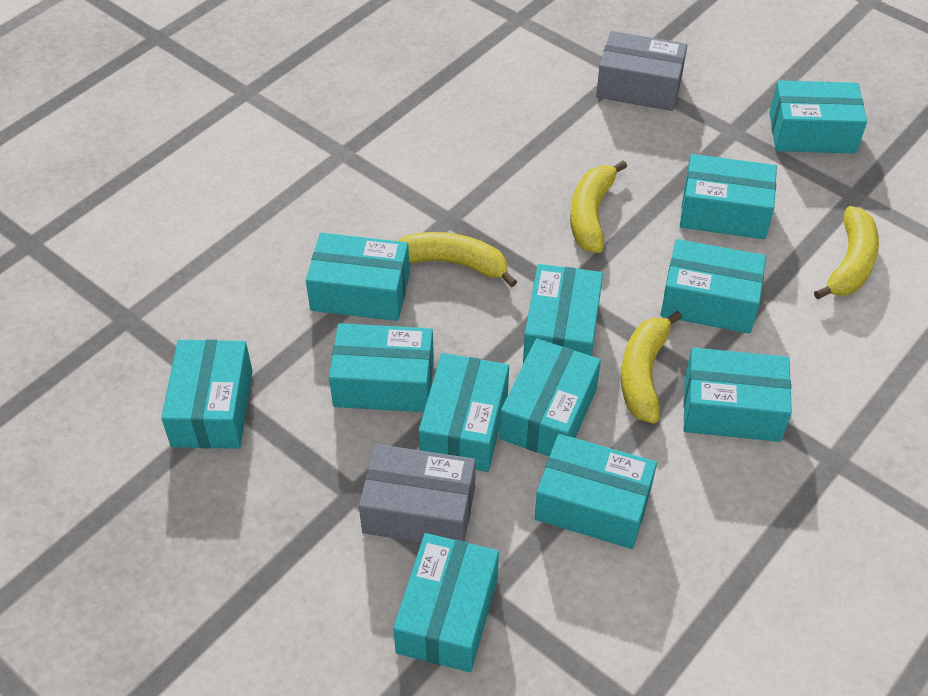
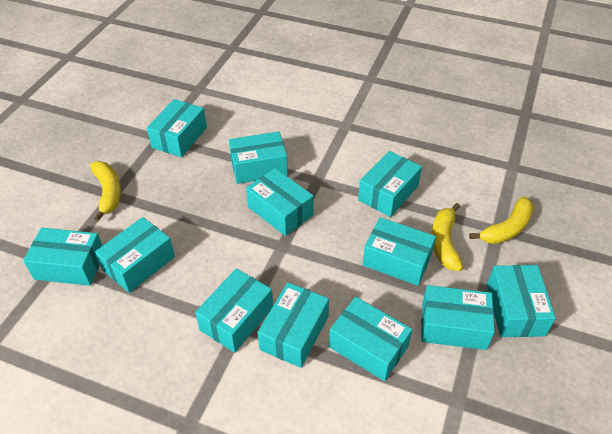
grey box: [359,444,476,542] [596,31,687,111] = 2 -> none = 0
yellow banana: [397,232,517,288] [570,160,627,253] [621,311,682,424] [814,206,879,300] = 4 -> [90,161,121,221] [432,203,463,271] [469,196,534,244] = 3

